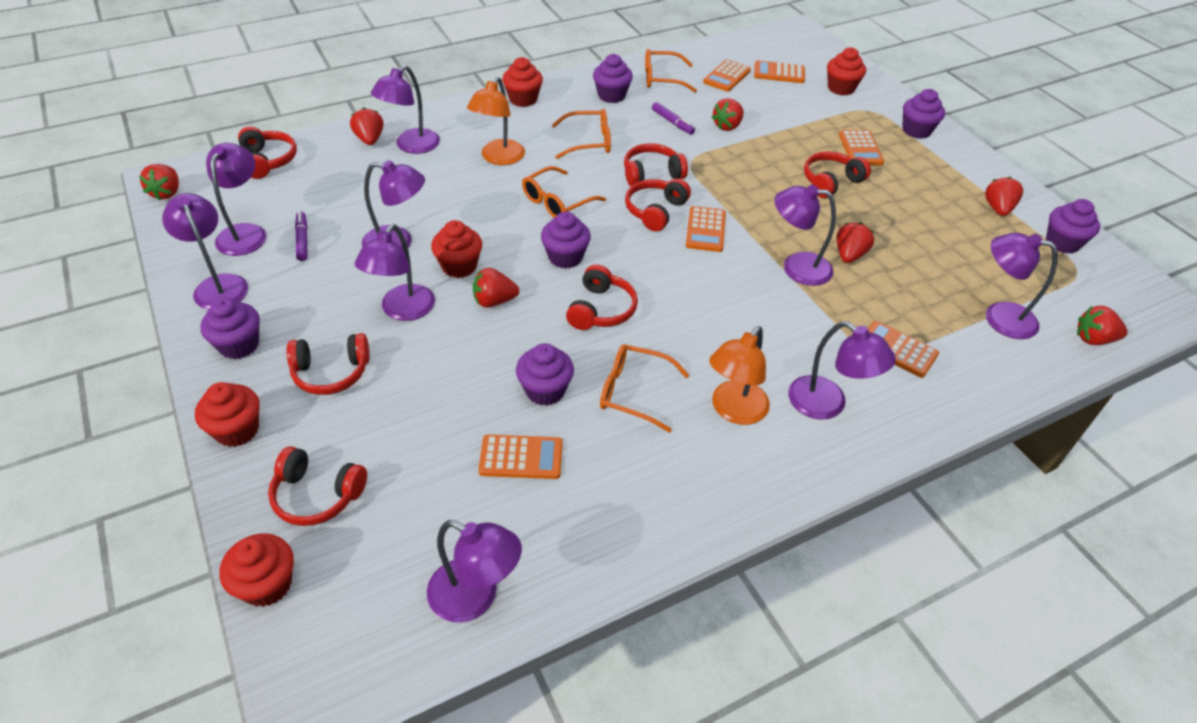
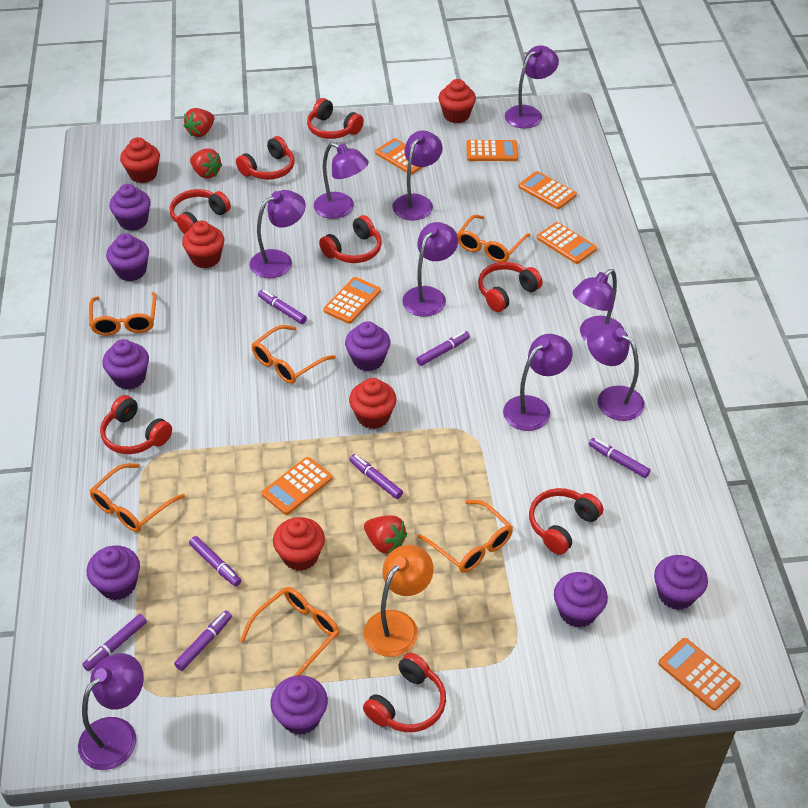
orange calculator: [478,435,563,479] [686,206,726,252] [703,60,751,92] [754,61,805,83] [839,130,884,165] [868,321,939,378] = 6 -> [262,457,333,515] [323,277,381,324] [375,138,423,175] [466,140,518,161] [519,171,577,209] [537,222,597,264] [658,638,741,710] = 7
orange glasses: [522,166,606,218] [552,109,611,159] [600,344,689,433] [645,49,697,93] = 4 -> [89,292,157,336] [90,463,185,532] [240,587,339,676] [251,325,336,384] [418,500,513,573] [457,215,531,262] = 6
orange lamp: [467,77,525,165] [709,326,770,425] = 2 -> [364,545,433,657] = 1
purple cupcake: [200,298,260,359] [516,343,574,406] [541,212,591,269] [593,54,633,103] [902,89,945,139] [1046,199,1100,254] = 6 -> [87,546,140,600] [103,339,149,390] [106,233,149,281] [109,184,151,231] [270,675,328,735] [345,321,390,371] [554,572,608,628] [654,555,708,610] = 8
purple marker: [295,211,308,261] [652,102,695,135] = 2 -> [82,614,147,671] [174,611,232,671] [189,536,241,587] [258,290,307,324] [349,454,403,499] [416,331,470,366] [589,438,651,478] = 7
red headphones: [238,127,297,179] [268,446,367,526] [286,333,370,395] [566,264,638,330] [624,143,688,186] [625,179,691,232] [804,151,871,198] = 7 -> [100,395,172,454] [170,189,231,234] [236,136,295,180] [307,98,364,139] [319,215,382,263] [363,653,446,732] [478,262,543,312] [529,488,603,555] = 8
red strawberry: [139,164,179,200] [350,107,383,145] [473,268,519,307] [712,98,744,131] [837,222,874,263] [985,177,1023,216] [1077,306,1127,345] = 7 -> [184,108,214,137] [190,148,222,179] [364,515,407,554] = 3

